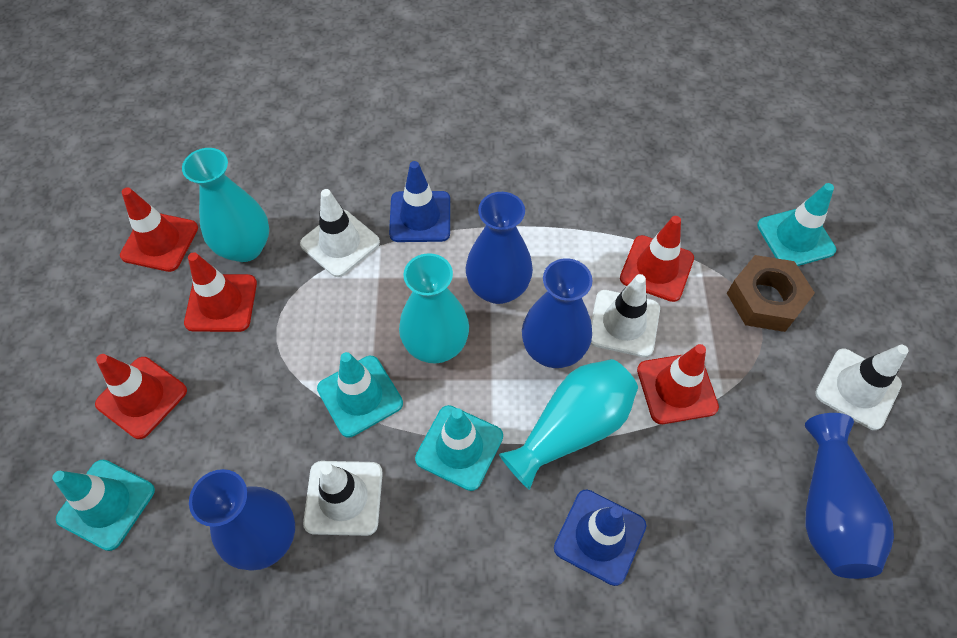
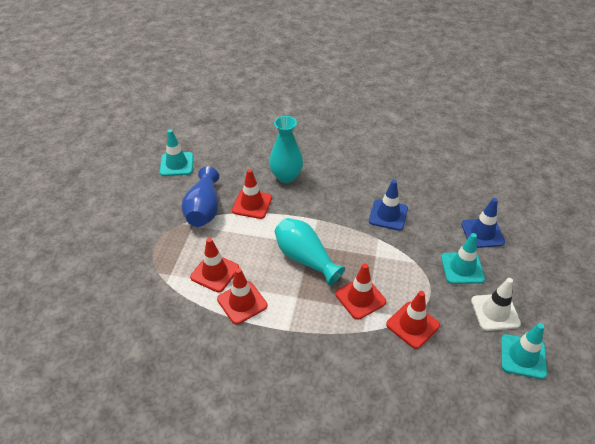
blue vase: [189,469,295,571] [466,192,533,304] [522,258,592,368] [805,413,894,579] = 4 -> [181,167,219,227] = 1
brown nut: [727,255,815,332] = 1 -> none = 0
turquoise traffic cone: [52,460,155,551] [317,352,403,437] [415,405,503,491] [757,183,836,266] = 4 -> [160,129,193,176] [441,233,485,284] [501,323,547,379] = 3
turquoise vase: [182,148,269,262] [399,253,469,363] [499,359,638,490] = 3 -> [269,116,303,183] [275,218,345,286] = 2
white traffic cone: [300,189,380,277] [303,461,383,536] [591,274,660,357] [815,345,909,430] = 4 -> [471,278,521,331] = 1

